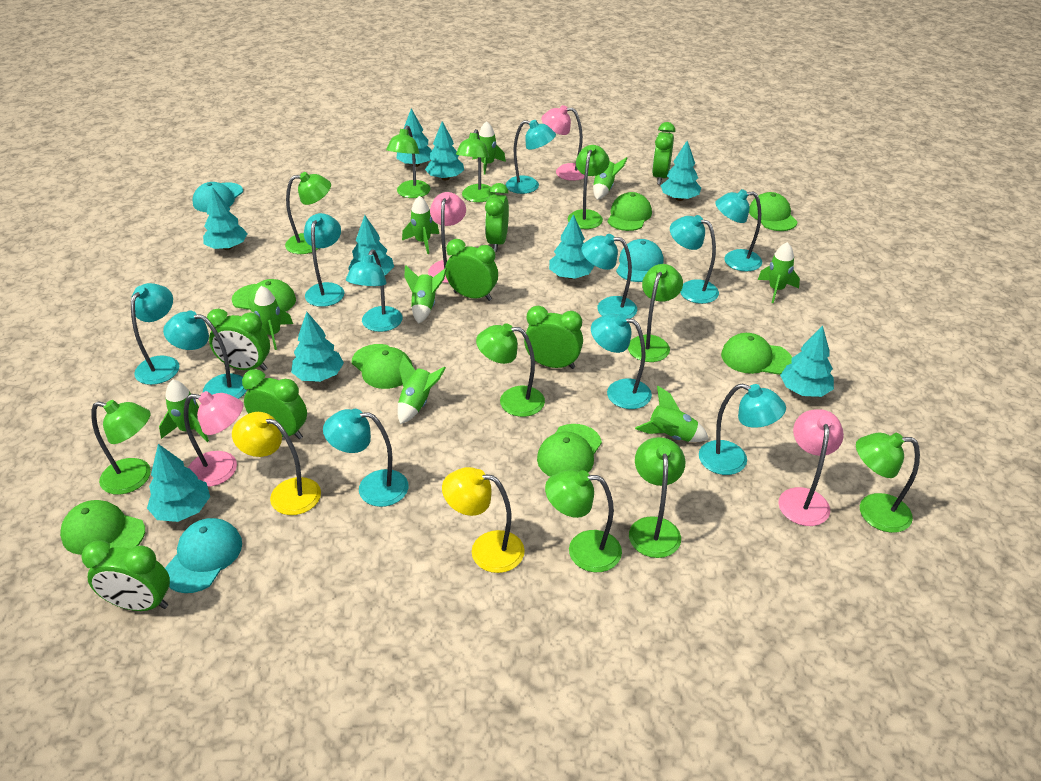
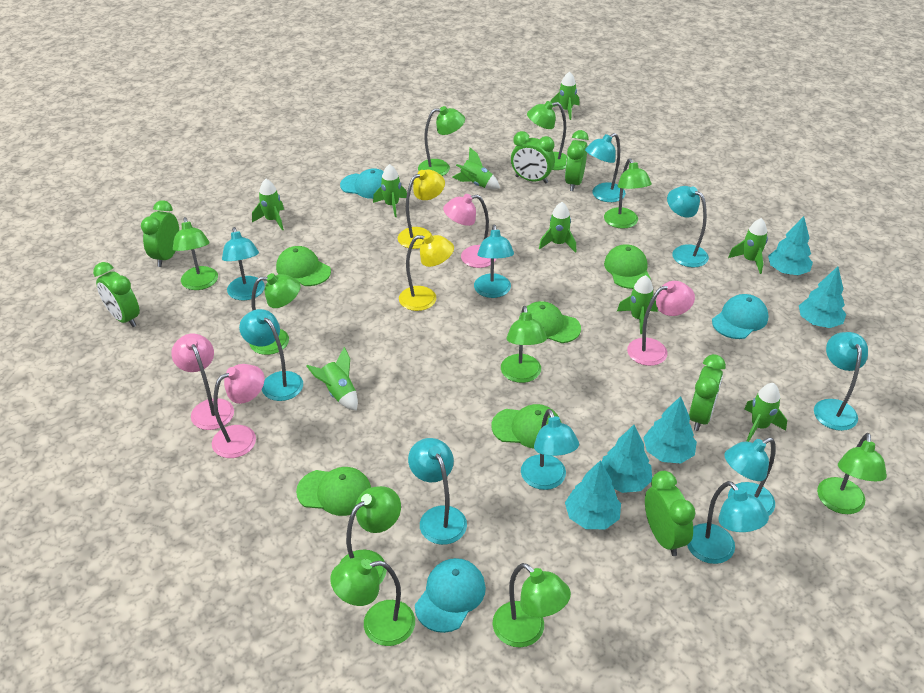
green cap: [60,500,145,555] [232,279,296,313] [352,344,413,389] [537,424,602,477] [607,192,652,231] [721,333,792,375] [749,192,798,231] = 7 -> [276,246,331,286] [296,467,371,516] [491,404,562,449] [519,301,581,343] [604,244,651,289] = 5
green clock: [81,540,170,611] [207,309,270,371] [242,369,307,439] [445,239,498,301] [485,183,509,252] [524,306,583,369] [652,122,675,185] = 7 -> [93,262,140,327] [141,200,179,267] [511,131,555,184] [565,130,589,191] [645,471,695,556] [689,354,726,431] = 6
turquoise lamp: [131,283,179,385] [163,311,247,399] [304,213,344,307] [323,409,408,507] [346,249,402,332] [506,120,556,194] [581,234,637,319] [591,313,652,409] [670,215,719,304] [699,383,786,475] [715,189,762,272] = 11 -> [222,227,265,300] [239,309,303,401] [408,438,467,545] [474,225,514,298] [521,409,579,490] [585,133,626,202] [667,186,709,268] [687,481,769,564] [724,437,776,515] [814,332,868,431] = 10
turquoise tree: [147,444,210,522] [203,187,248,250] [291,312,344,382] [348,215,394,275] [396,108,432,167] [425,121,464,180] [549,214,594,279] [660,141,701,201] [780,326,834,397] = 9 -> [565,460,621,529] [601,425,652,493] [643,396,697,463] [768,216,813,275] [799,266,846,328] = 5

